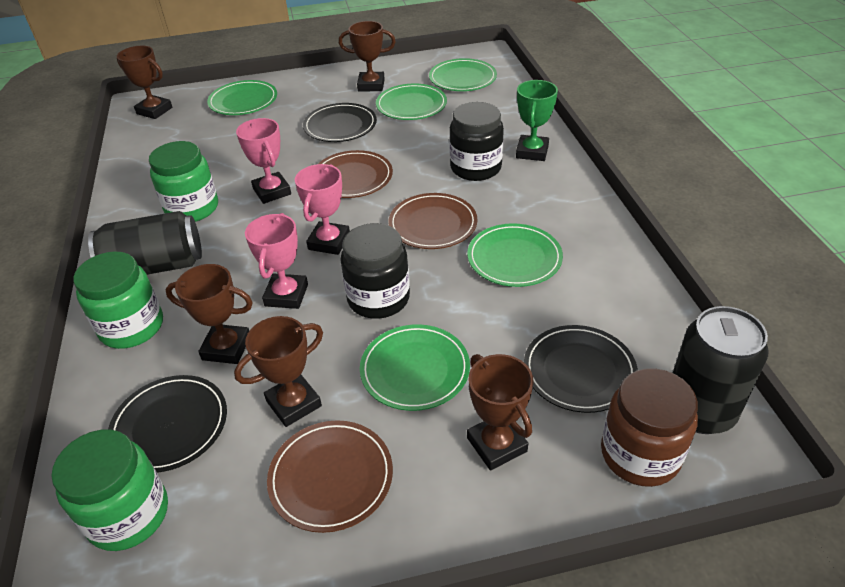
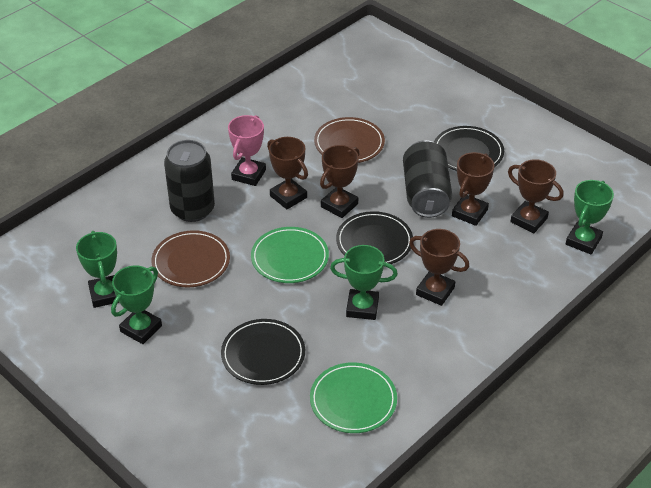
black jar: [340,223,410,319] [449,102,504,181] = 2 -> none = 0
brown jar: [601,368,698,487] = 1 -> none = 0
brown plate: [267,420,393,533] [318,150,393,198] [388,193,477,249] = 3 -> [151,230,230,287] [314,117,385,163] = 2
green jar: [51,429,168,551] [73,251,163,349] [149,141,218,222] = 3 -> none = 0
green plate: [207,80,277,115] [360,324,470,411] [376,83,447,120] [429,58,497,91] [467,223,563,287] = 5 -> [251,227,329,283] [310,362,397,433] = 2
green trophy: [516,80,558,161] = 1 -> [76,231,119,308] [111,265,162,344] [330,245,398,320] [566,180,614,254] = 4
pink trophy: [236,118,291,204] [245,213,308,309] [295,164,350,255] = 3 -> [228,115,266,186] = 1

